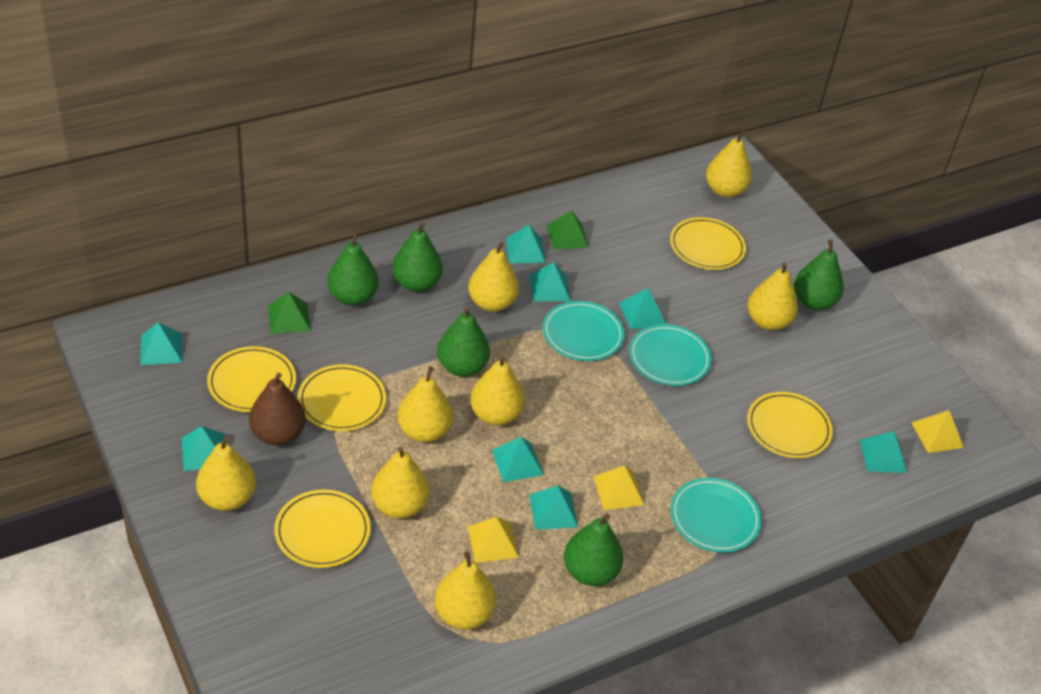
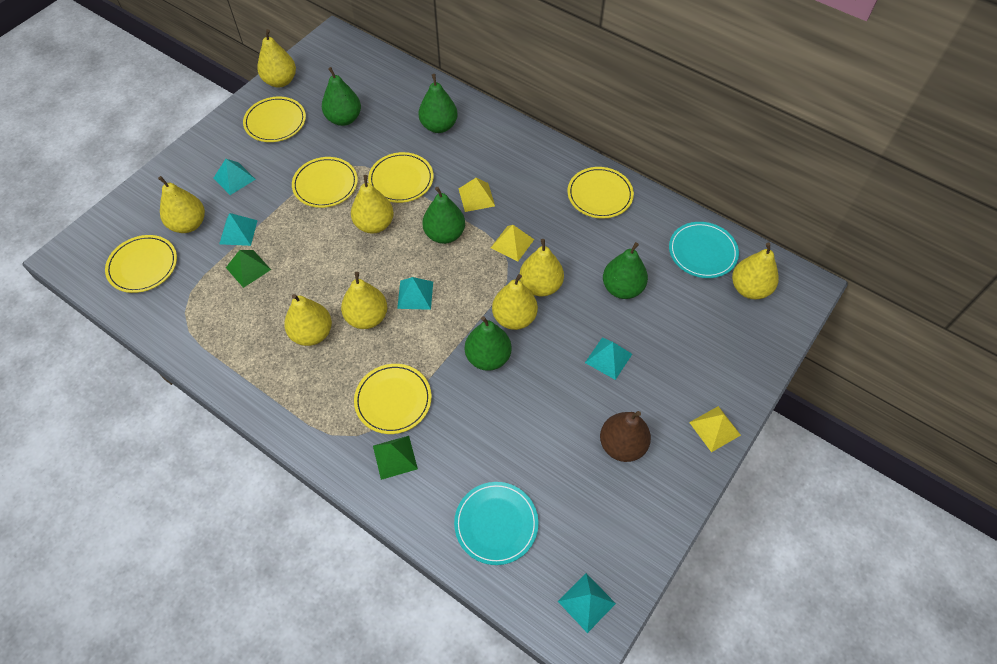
turquoise plate: [543,301,624,361] [629,324,712,386] [670,478,762,553] = 3 -> [454,482,538,565] [669,222,739,278] = 2
turquoise pyramid: [140,322,182,365] [182,426,225,471] [492,437,544,482] [506,225,546,263] [529,486,578,530] [530,262,570,301] [619,288,666,330] [860,431,907,473] = 8 -> [214,159,256,195] [219,213,258,246] [397,277,433,310] [558,573,616,633] [585,338,632,380] = 5
yellow plate: [207,346,296,412] [275,489,371,568] [298,364,386,431] [670,217,746,270] [747,392,833,458] = 5 -> [105,235,177,293] [243,97,306,142] [292,157,358,208] [354,364,432,434] [368,152,434,203] [568,167,634,219] = 6

